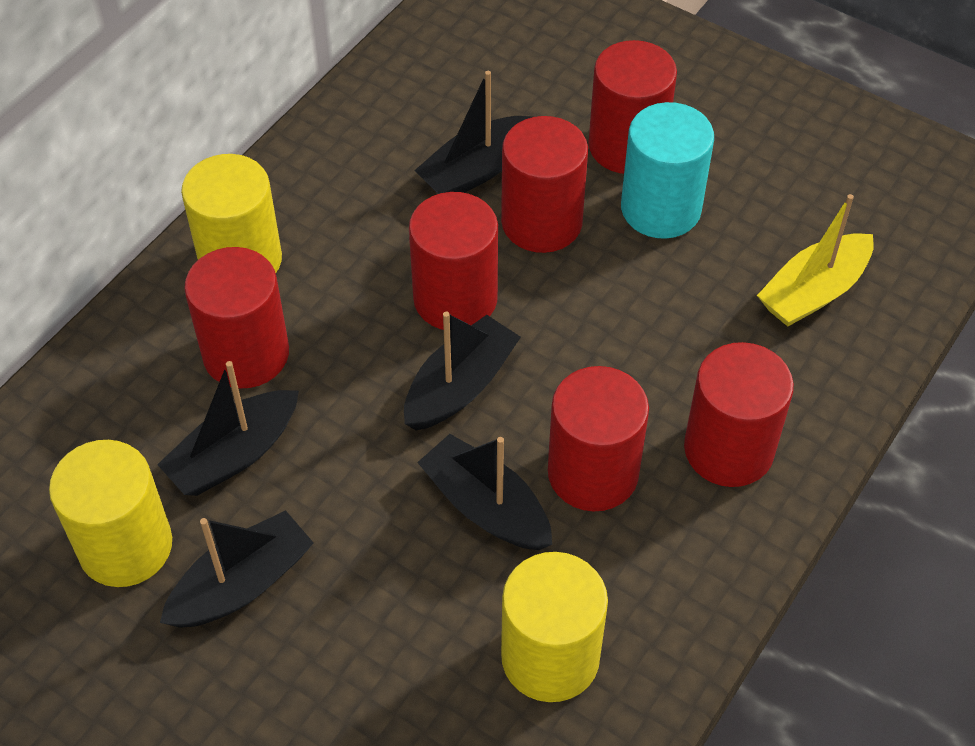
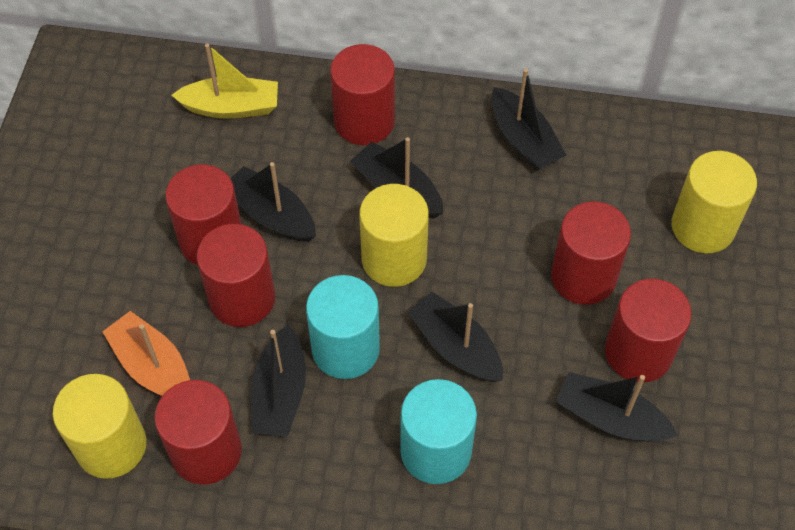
black boat: [157,361,299,496] [160,510,314,628] [404,312,521,430] [414,71,533,194] [417,434,552,550] = 5 -> [231,162,316,242] [251,325,306,437] [351,137,443,218] [408,292,503,382] [491,68,566,170] [556,372,678,442] = 6
orange boat: none = 0 -> [102,311,190,396] = 1
turquoise cylinder: [621,102,714,239] = 1 -> [306,275,380,379] [400,379,477,484] = 2

